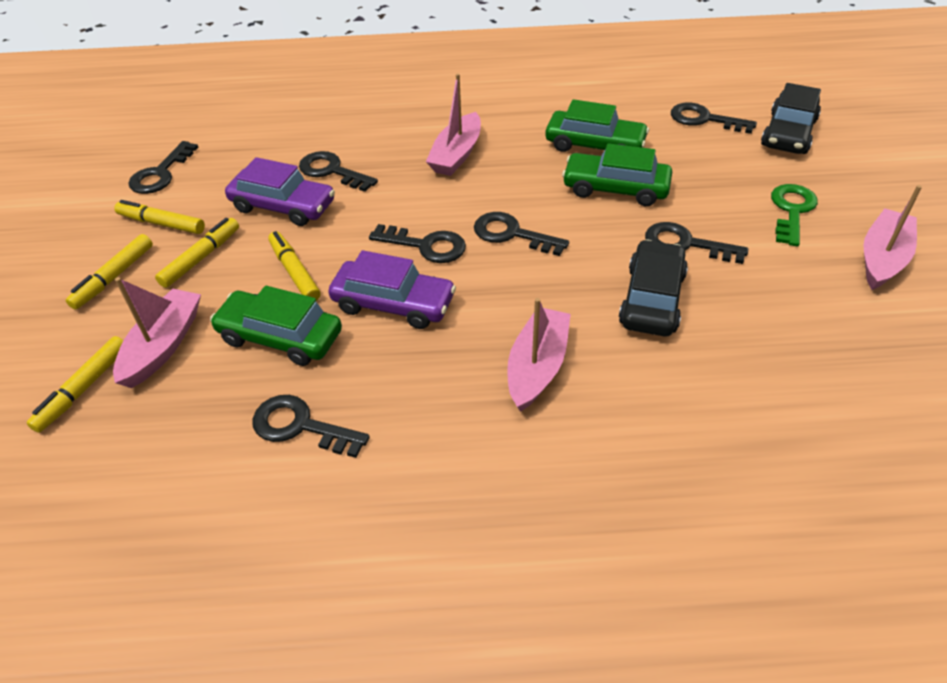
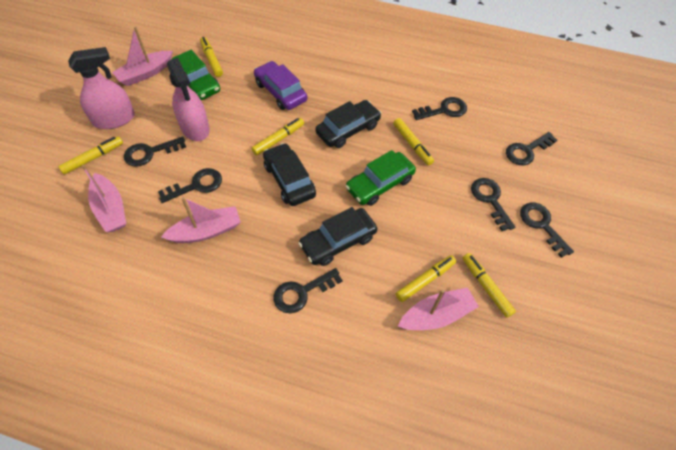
black car: [619,239,688,336] [761,83,821,154] = 2 -> [263,143,316,206] [298,207,377,266] [315,100,381,148] = 3
green car: [210,286,342,366] [545,99,649,152] [562,143,672,206] = 3 -> [171,50,220,100] [345,150,416,206] = 2
green key: [771,184,818,246] = 1 -> none = 0
pink spray bottle: none = 0 -> [68,47,135,129] [167,58,210,141] = 2
purple car: [225,157,335,226] [328,250,456,329] = 2 -> [254,61,308,110] = 1
yellow marker: [27,336,124,433] [66,234,153,310] [114,200,205,234] [155,218,239,288] [268,231,321,301] = 5 -> [58,136,123,175] [200,37,223,77] [251,118,304,156] [393,118,434,165] [396,255,456,302] [463,253,516,318] = 6

